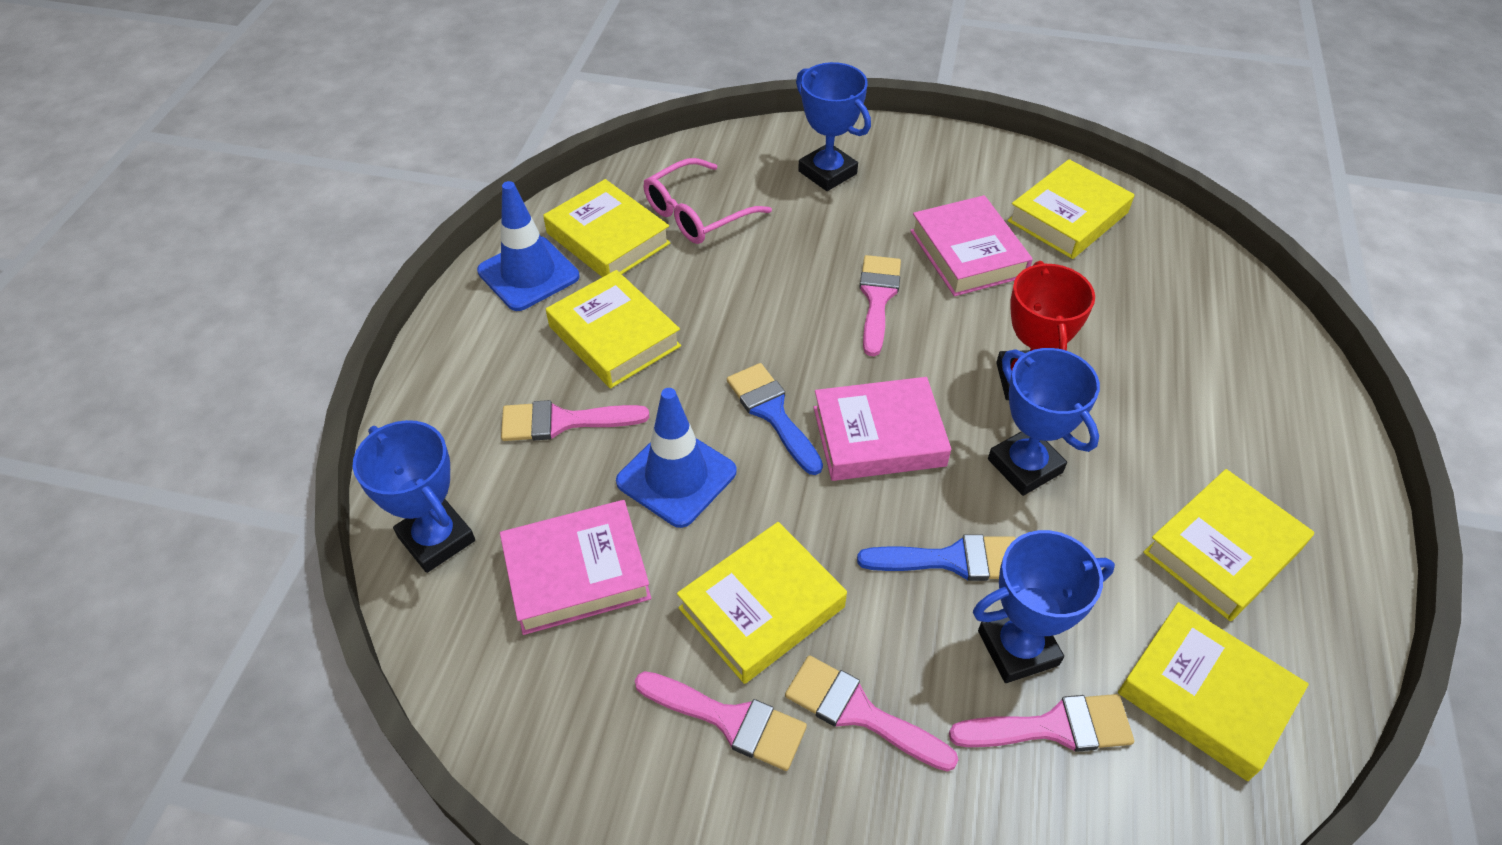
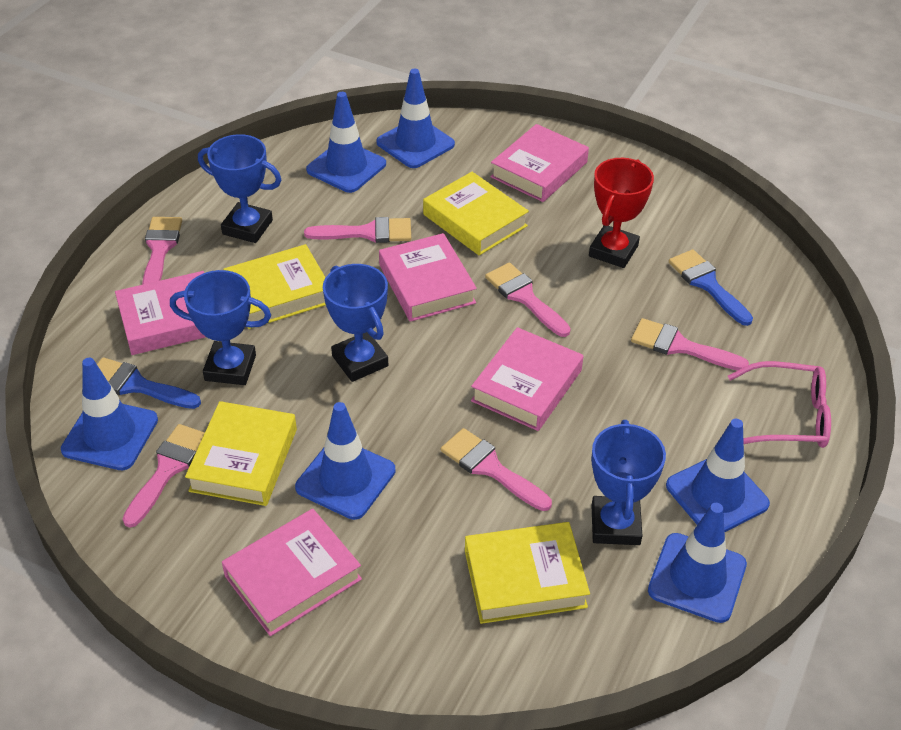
blue traffic cone: [477,181,579,311] [616,388,737,528] = 2 -> [61,358,158,470] [295,402,396,520] [306,92,386,193] [376,69,455,168] [648,503,747,623] [666,419,770,532] = 6
pink book: [500,500,651,635] [814,377,951,481] [910,195,1033,296] = 3 -> [115,271,206,355] [222,509,362,636] [379,233,477,322] [471,327,583,431] [490,124,589,202] = 5
pink brush: [501,400,649,441] [635,671,807,771] [785,655,958,772] [859,255,901,356] [949,694,1134,752] = 5 -> [122,424,205,528] [142,217,182,285] [304,217,411,243] [441,428,552,511] [485,263,571,337] [631,318,749,370] = 6
yellow book: [543,179,671,277] [546,270,681,388] [677,522,847,684] [1008,159,1134,259] [1118,602,1309,781] [1143,469,1314,621] = 6 -> [185,401,297,506] [223,244,326,329] [423,172,529,256] [465,522,590,624] = 4

